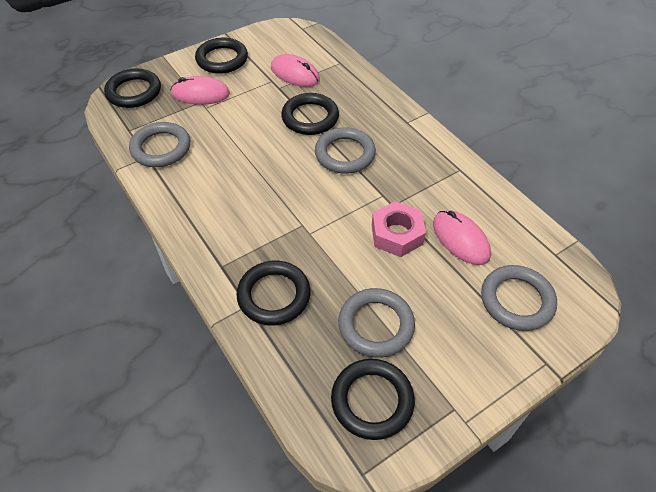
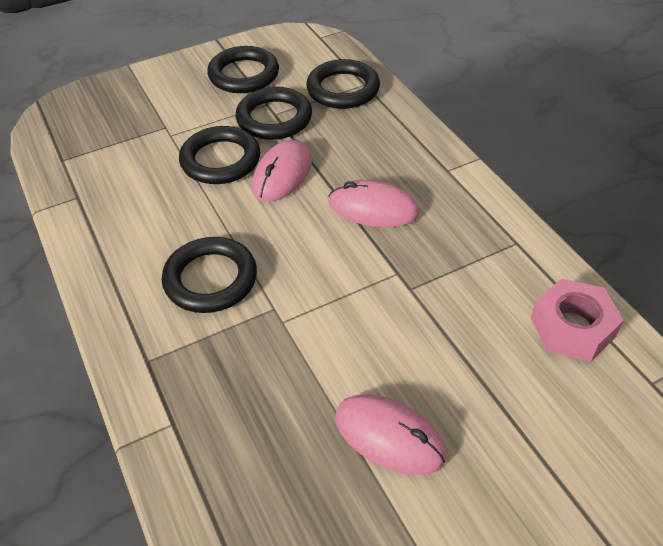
grey ring: [129,122,190,167] [315,127,376,174] [338,288,415,358] [481,265,557,331] = 4 -> none = 0

